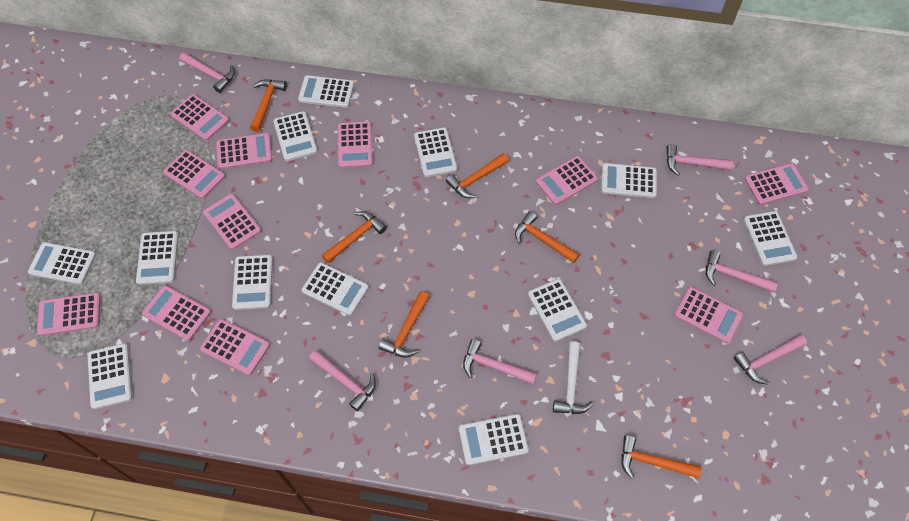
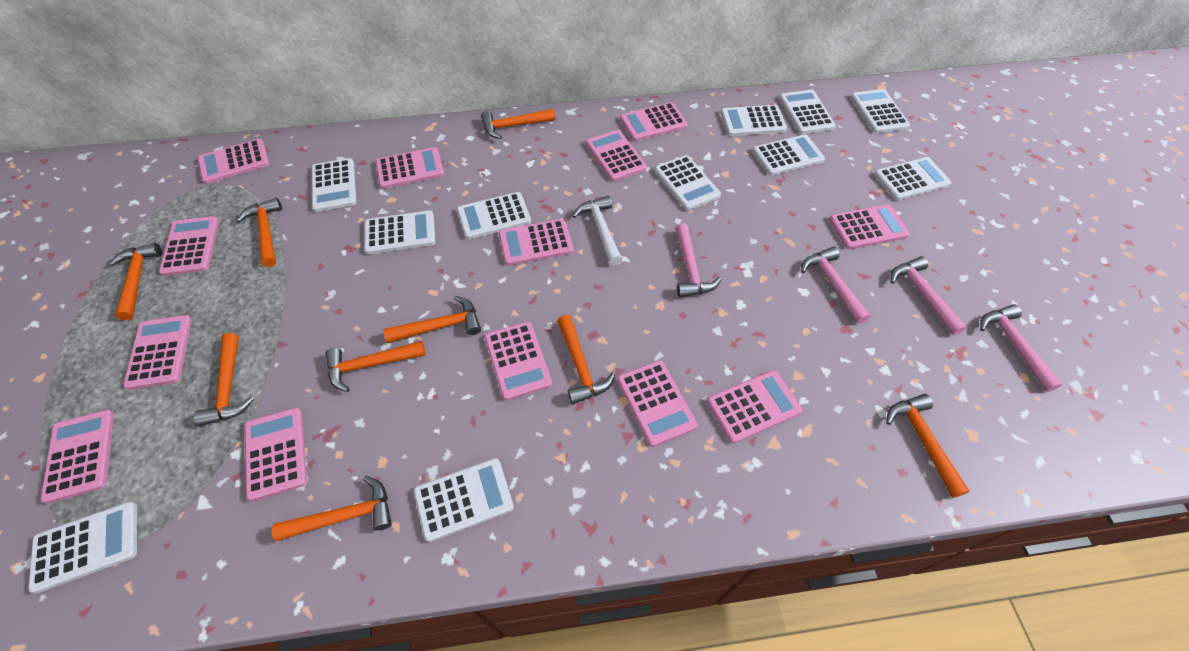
orange hammer: [250,79,287,132] [322,211,387,264] [379,291,430,358] [446,153,509,198] [515,211,580,263] [621,435,701,479] = 6 -> [109,243,162,320] [194,333,254,426] [236,198,282,267] [272,476,392,541] [326,341,426,392] [383,296,481,343] [481,109,556,139] [557,315,615,404] [886,394,969,498] = 9
pink calculator: [37,292,101,336] [142,285,211,341] [163,150,225,199] [170,94,229,141] [200,319,270,375] [203,194,261,250] [216,133,272,169] [338,121,373,168] [536,156,598,205] [674,287,743,344] [744,163,809,205] = 11 -> [41,410,114,504] [123,315,192,390] [159,216,219,276] [198,139,269,184] [245,408,307,501] [376,147,444,189] [484,322,552,401] [499,219,574,266] [586,130,647,181] [617,360,698,447] [620,102,688,141] [707,370,802,443] [829,204,910,249] = 13
pink hammer: [180,53,235,93] [309,350,376,411] [463,339,537,384] [666,144,734,175] [706,250,778,293] [734,335,807,385] = 6 -> [675,223,722,297] [801,247,871,324] [891,256,967,335] [980,304,1063,392] = 4
white calculator: [28,242,96,285] [87,343,132,409] [136,231,179,285] [232,255,273,310] [273,111,318,161] [298,75,354,108] [301,262,369,316] [414,127,457,177] [459,414,529,465] [528,279,587,342] [601,163,657,198] [743,211,797,266] = 12 -> [28,502,137,593] [312,158,356,212] [364,210,436,254] [414,458,514,542] [457,192,531,239] [654,155,721,210] [721,105,787,136] [752,134,825,176] [779,90,836,134] [851,89,910,133] [874,157,951,200] = 11

